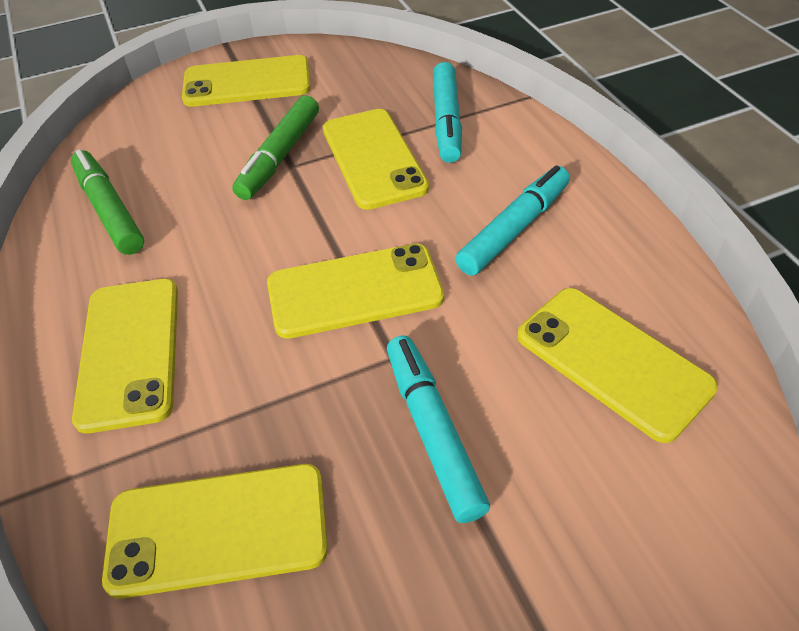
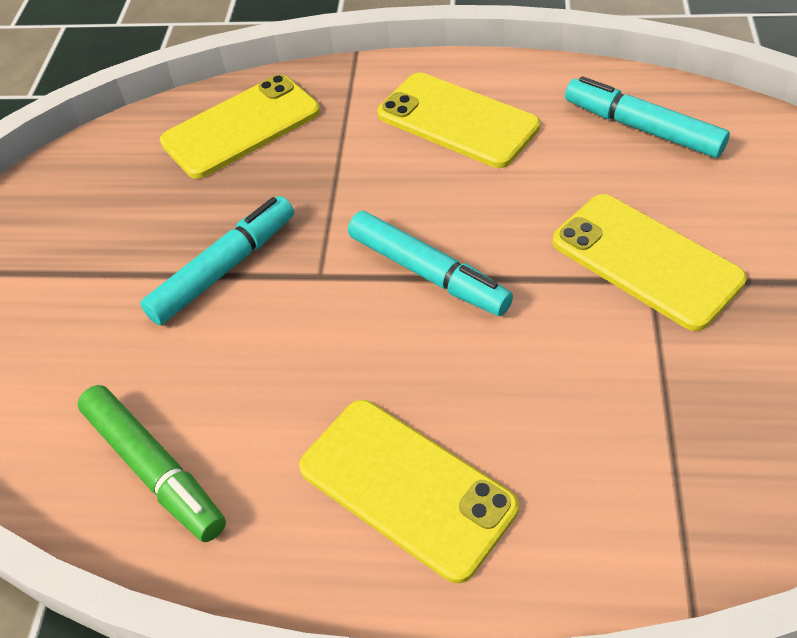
green marker: [71,149,144,255] [232,96,319,200] = 2 -> [78,385,226,542] = 1
yellow phone: [72,279,178,433] [102,464,328,599] [182,55,311,107] [267,244,444,339] [323,109,429,210] [517,288,718,443] = 6 -> [160,74,320,179] [299,400,519,583] [377,73,540,168] [552,194,747,331] = 4

